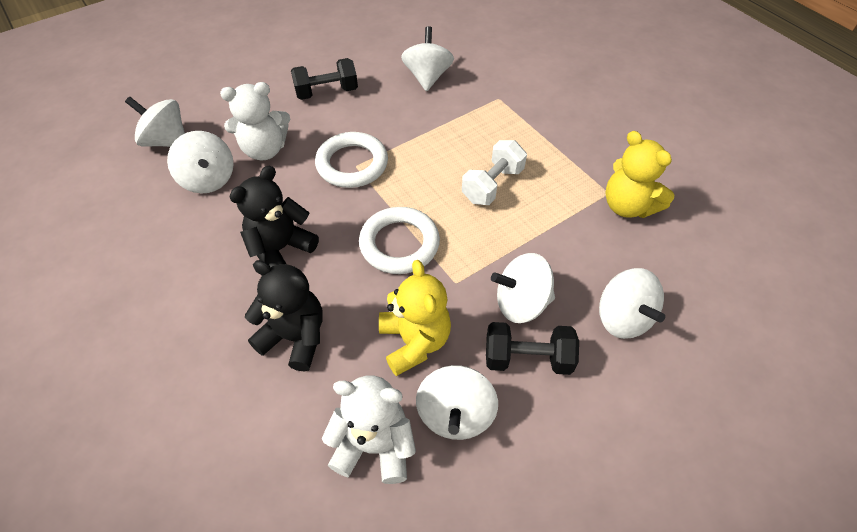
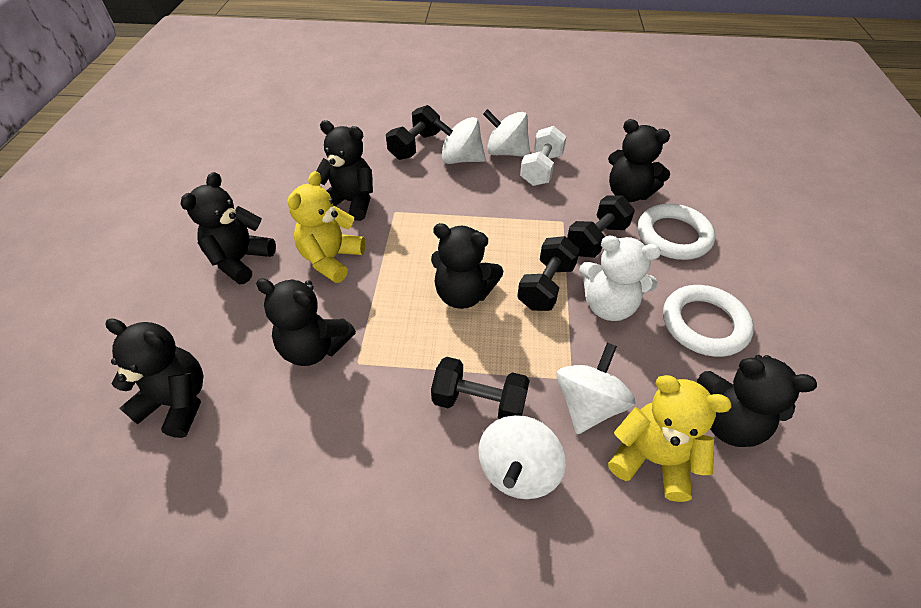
black dumbbell: [291,58,358,100] [486,322,579,375] = 2 -> [386,105,440,160] [431,357,530,419] [517,236,580,311] [567,195,635,258] = 4
black teddy bear: [229,165,319,268] [245,260,323,371] = 2 -> [105,318,204,438] [181,172,276,284] [256,278,356,366] [316,120,373,221] [431,223,503,309] [608,119,670,202] [697,355,817,447] = 7
white spinning top: [125,97,185,147] [167,131,234,193] [401,26,454,91] [416,365,498,440] [491,253,555,323] [599,268,665,339] = 6 -> [434,117,486,164] [478,415,566,499] [483,109,530,157] [557,343,635,434] = 4
white teddy bear: [220,82,290,160] [322,376,416,484] = 2 -> [579,236,661,321] = 1

